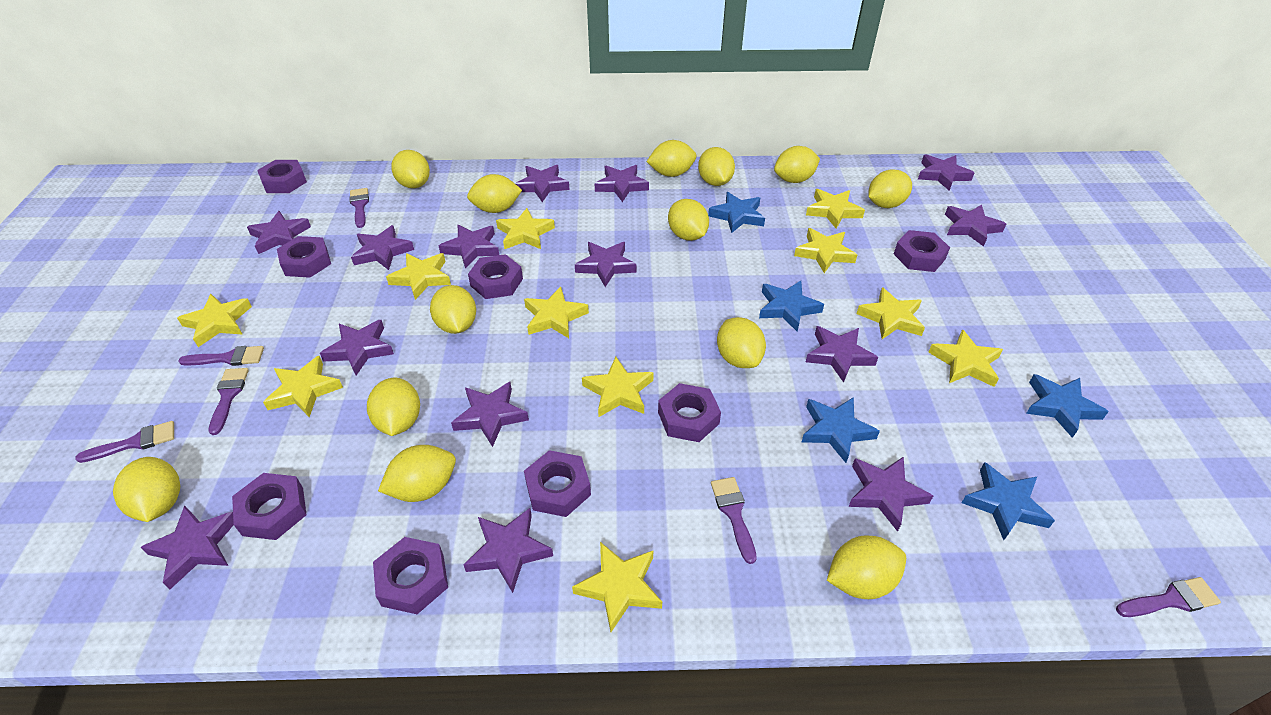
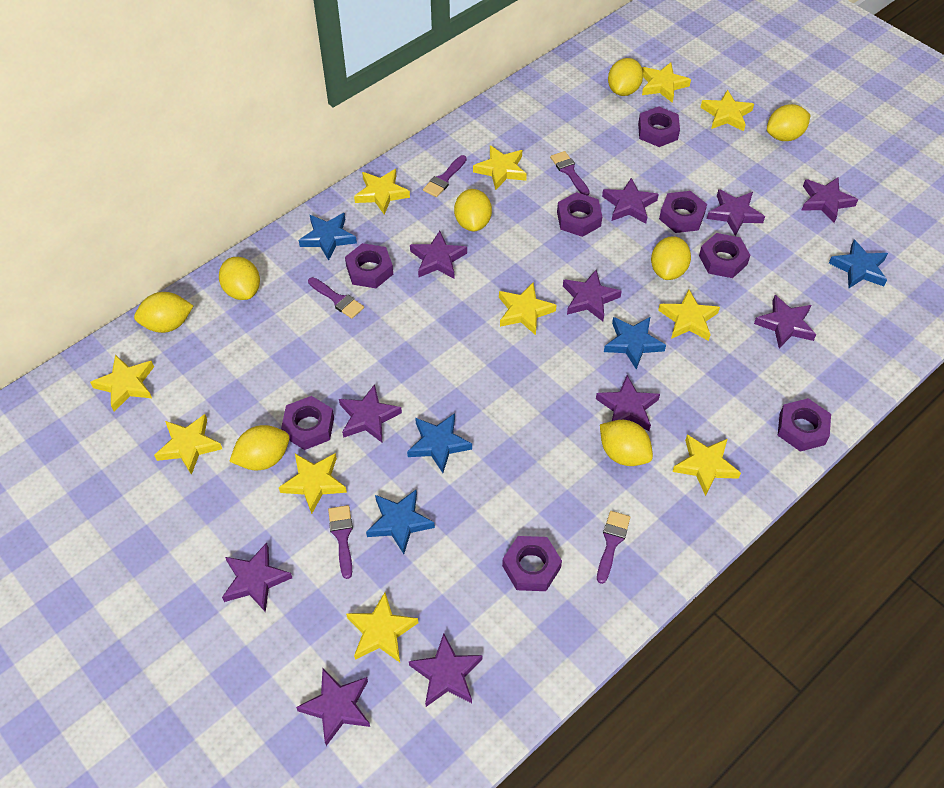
purple brush: [75,421,174,463] [178,346,264,366] [209,368,249,435] [349,188,369,228] [711,477,757,564] [1116,577,1221,617] = 6 -> [308,277,364,319] [328,505,353,579] [423,155,467,197] [550,151,590,196] [597,511,630,584] = 5
purple star: [140,505,234,589] [247,211,311,254] [320,320,394,375] [351,225,414,270] [439,225,499,269] [451,382,529,447] [464,508,553,593] [515,165,570,202] [575,242,636,287] [595,165,649,202] [806,326,878,383] [848,457,933,532] [918,154,974,191] [945,205,1006,247] = 14 -> [222,543,292,612] [296,669,370,746] [339,384,402,442] [409,633,482,707] [410,231,467,279] [563,270,622,321] [596,375,660,431] [602,178,659,224] [707,189,765,236] [754,295,816,348] [801,177,858,223] = 11
yellow lemon: [113,457,180,522] [367,378,420,436] [378,445,456,502] [391,150,430,188] [430,285,476,334] [467,174,522,213] [647,140,696,177] [668,199,709,241] [698,147,735,186] [717,317,766,368] [774,146,820,183] [827,535,906,599] [868,169,912,208] = 13 -> [134,292,193,333] [219,257,260,300] [229,425,290,470] [454,189,492,231] [600,420,653,466] [608,58,643,96] [651,236,691,280] [767,104,810,141] = 8

